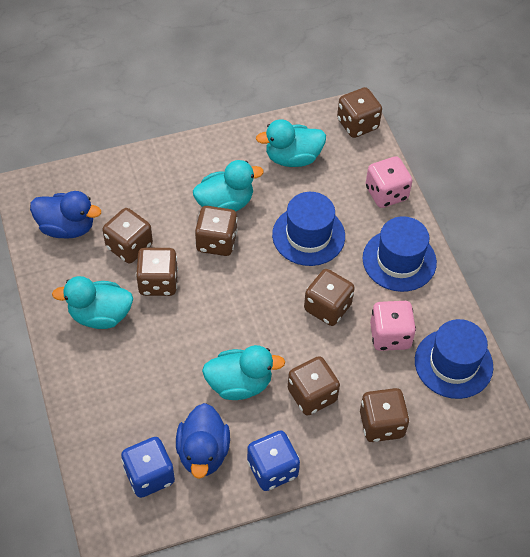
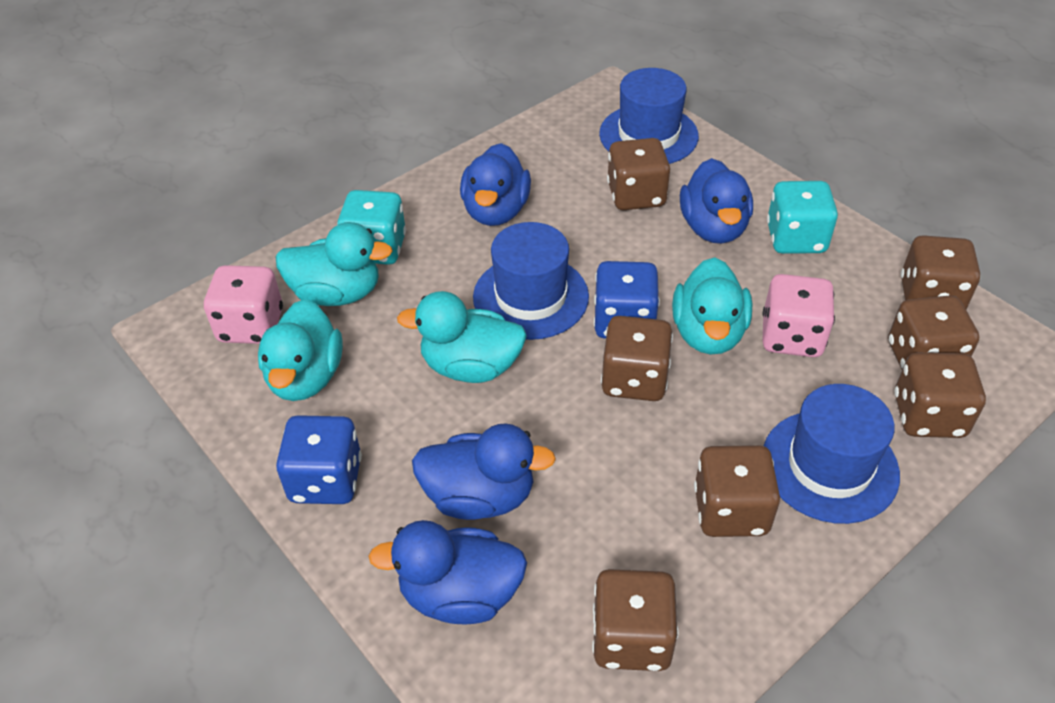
blue duck: [30,191,101,239] [176,403,230,479] = 2 -> [368,520,527,625] [412,423,556,520] [460,143,531,226] [680,158,753,244] = 4
turquoise dice: none = 0 -> [337,190,406,265] [767,181,838,254] = 2

